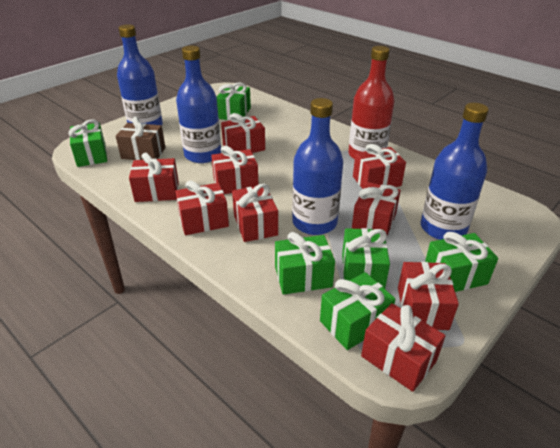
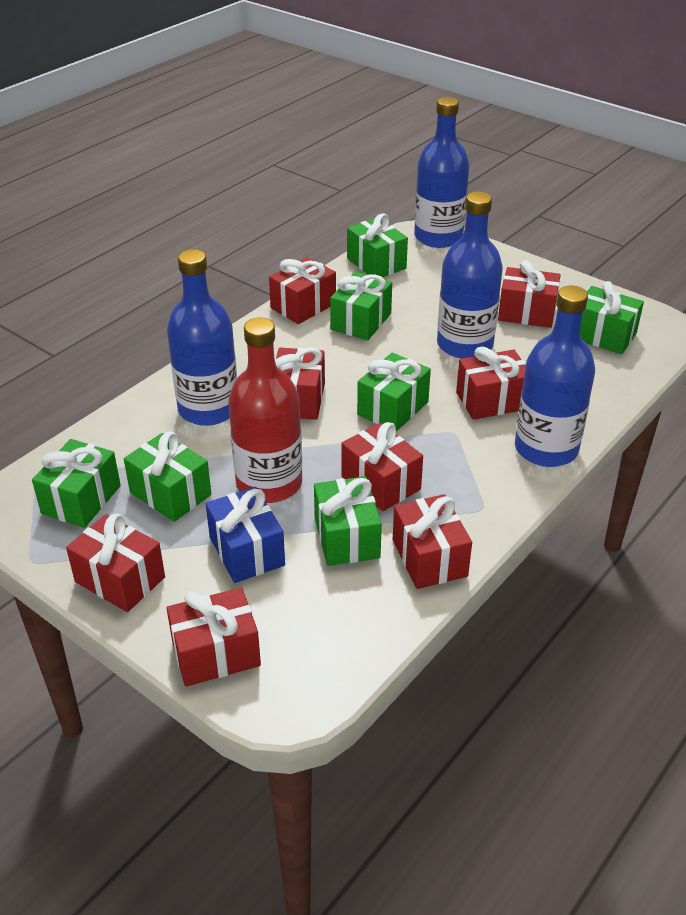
blue gift: none = 0 -> [206,487,285,583] = 1
brown gift: [116,117,166,160] = 1 -> none = 0
green gift: [68,119,107,167] [217,82,251,121] [275,232,335,295] [320,272,395,350] [342,228,390,289] [425,232,498,292] = 6 -> [32,439,121,528] [124,432,211,522] [314,476,382,566] [330,272,392,340] [347,213,408,277] [357,353,431,432] [580,281,644,354] = 7
red gift: [129,153,179,202] [175,180,229,235] [211,146,258,194] [221,113,265,153] [232,184,278,242] [352,182,401,236] [353,144,406,189] [361,303,446,392] [398,262,459,330] = 9 -> [66,513,165,612] [166,588,261,687] [269,257,336,324] [275,347,325,420] [341,422,423,511] [393,494,472,589] [456,346,526,420] [498,260,561,328] = 8

